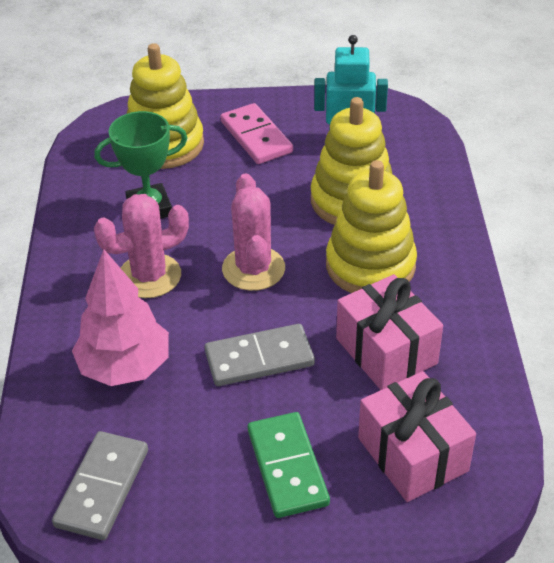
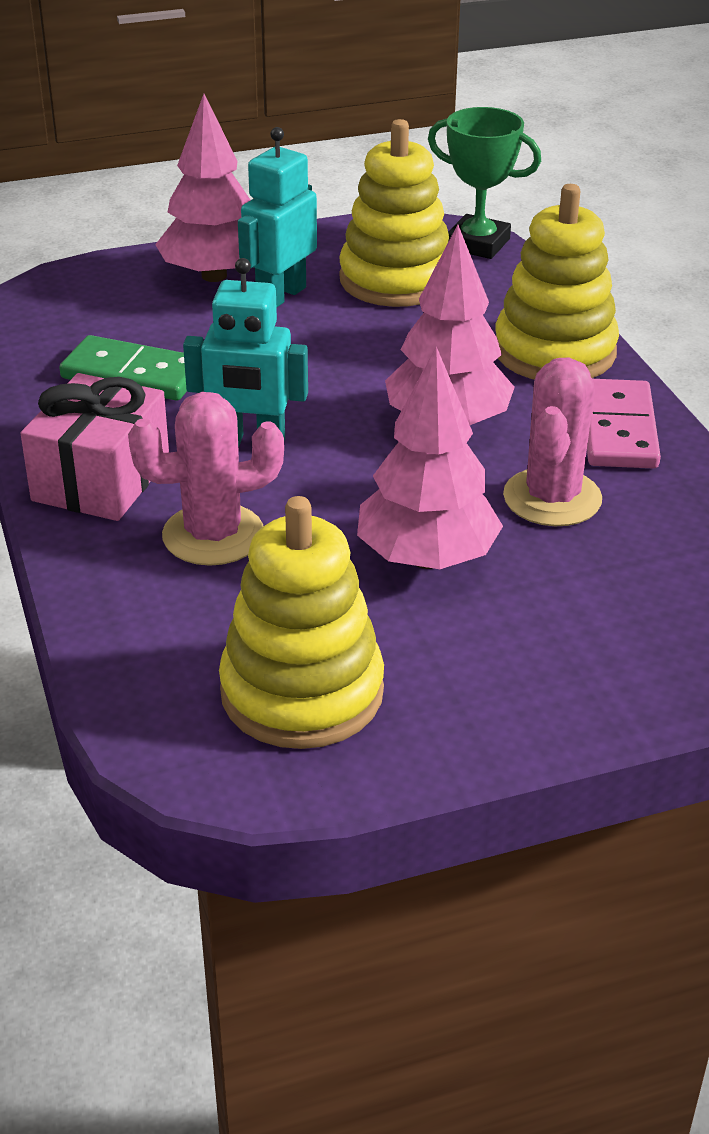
grey domino: [52,431,148,540] [204,324,315,386] = 2 -> none = 0
pink gift: [336,274,443,390] [358,371,476,502] = 2 -> [20,373,169,521] = 1
pink tree: [72,249,169,386] = 1 -> [155,94,250,282] [357,346,503,569] [385,224,515,425] = 3
turquoise robot: [314,35,388,130] = 1 -> [183,258,308,447] [238,127,317,308] = 2

